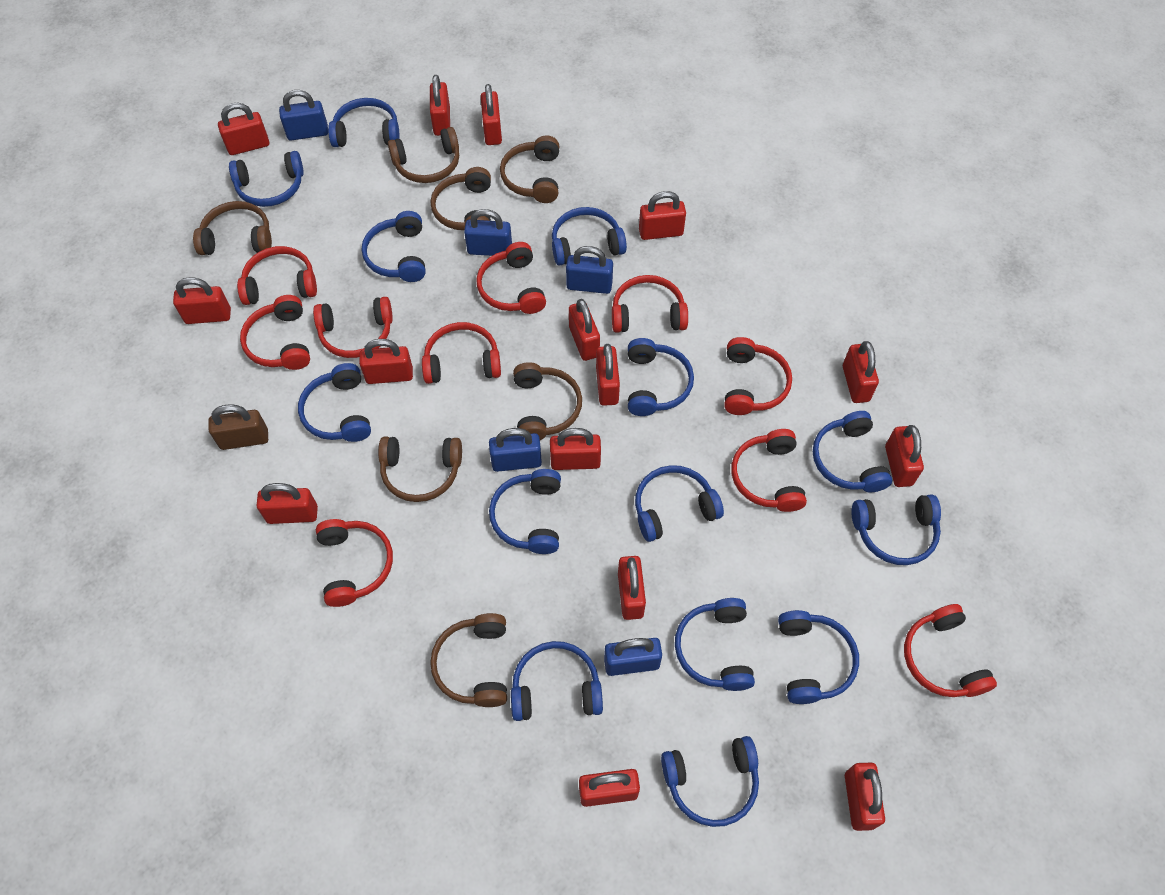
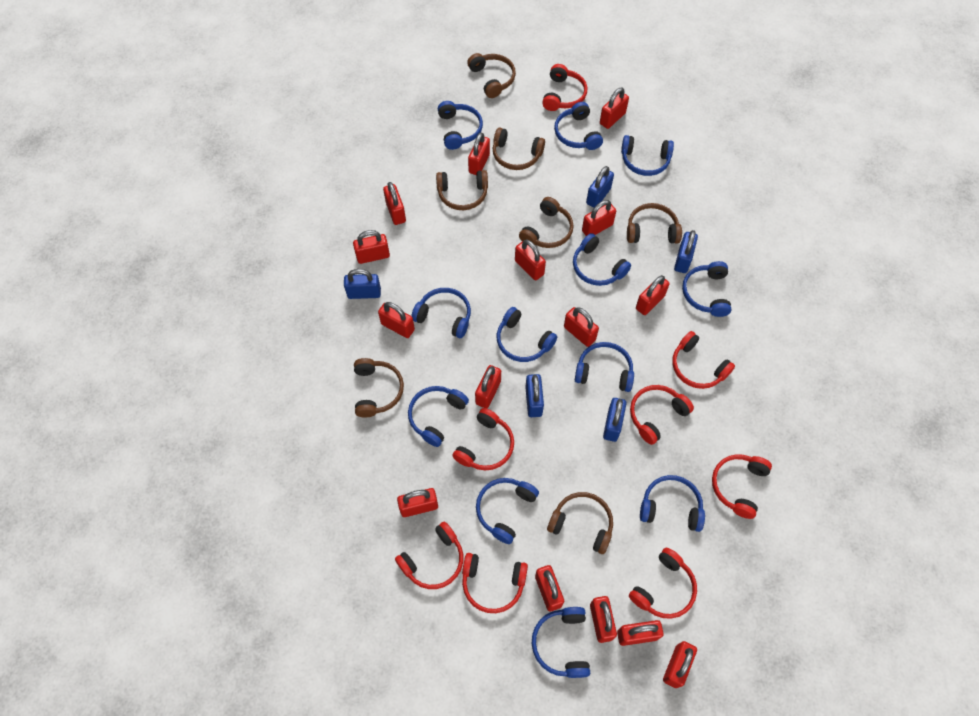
blue headphones: [229,151,304,207] [298,363,371,442] [328,98,400,147] [362,211,426,282] [489,469,561,554] [511,641,603,721] [552,207,627,265] [628,338,694,416] [635,465,724,542] [661,736,759,827] [675,598,755,691] [778,610,859,704] [813,411,892,492] [851,495,941,565] = 14 -> [408,386,469,447] [412,288,471,338] [438,101,483,150] [476,478,539,544] [497,307,557,362] [532,607,590,678] [554,102,603,150] [573,233,631,286] [575,342,634,392] [621,135,674,176] [640,475,705,532] [682,261,731,317] = 12
brown padlock: [209,404,268,450] = 1 -> none = 0
red headphones: [237,246,317,305] [240,295,310,370] [313,297,393,358] [316,519,393,607] [422,322,501,384] [476,242,546,314] [612,275,688,333] [724,337,792,415] [732,429,807,512] [904,604,997,697] = 10 -> [395,522,463,589] [453,408,514,470] [462,553,528,613] [542,64,587,111] [629,548,697,619] [630,385,694,445] [672,331,735,389] [712,454,772,519] = 8

